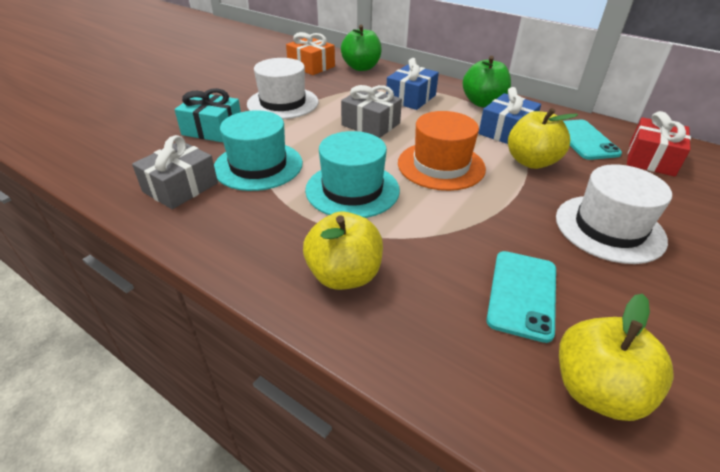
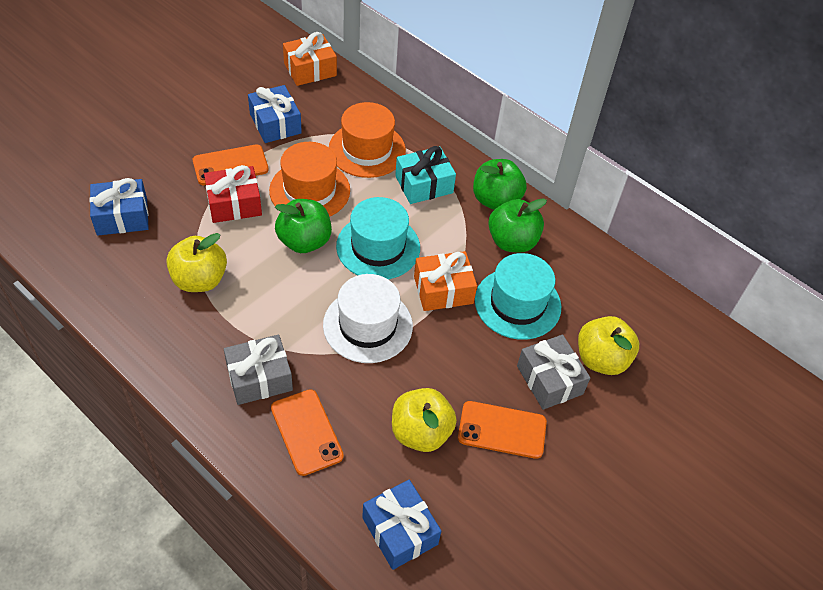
blue gift: [386,58,439,110] [478,87,541,144] = 2 -> [89,178,149,236] [248,85,302,143] [362,480,441,570] = 3
green apple: [341,25,382,71] [463,56,511,107] = 2 -> [275,199,332,253] [473,159,527,210] [488,198,547,253] = 3
orange gift: [286,32,335,75] = 1 -> [283,32,337,86] [414,251,477,311] = 2
orange hat: [398,111,486,191] = 1 -> [269,142,350,217] [329,102,406,178] = 2
orange phone: none = 0 -> [193,144,269,185] [271,389,344,476] [458,401,547,459] = 3
turquoise phone: [486,251,556,343] [563,120,622,160] = 2 -> none = 0
white hat: [247,58,318,119] [556,164,672,264] = 2 -> [323,274,413,363] = 1

